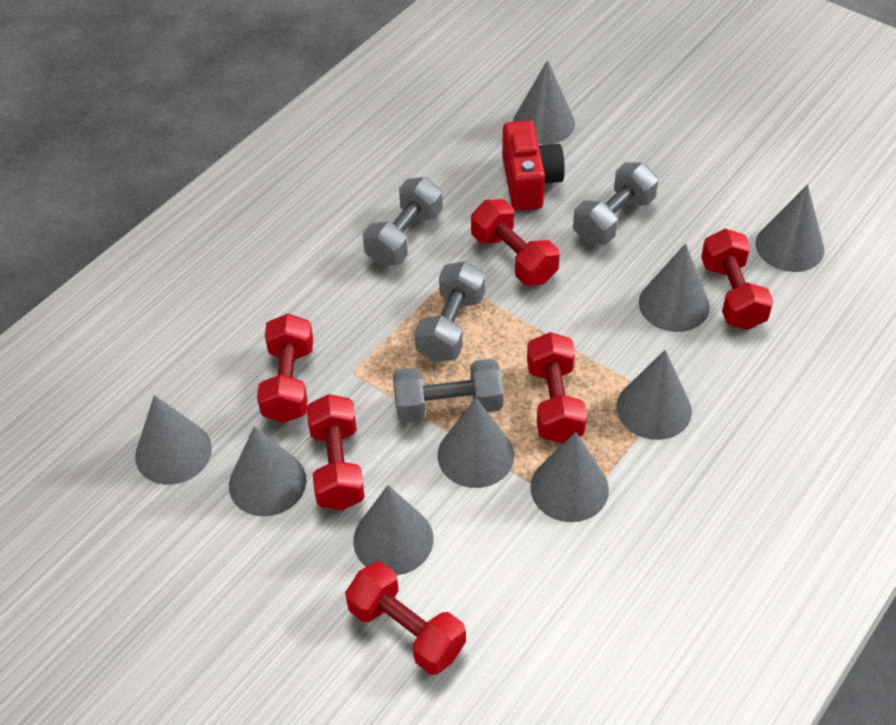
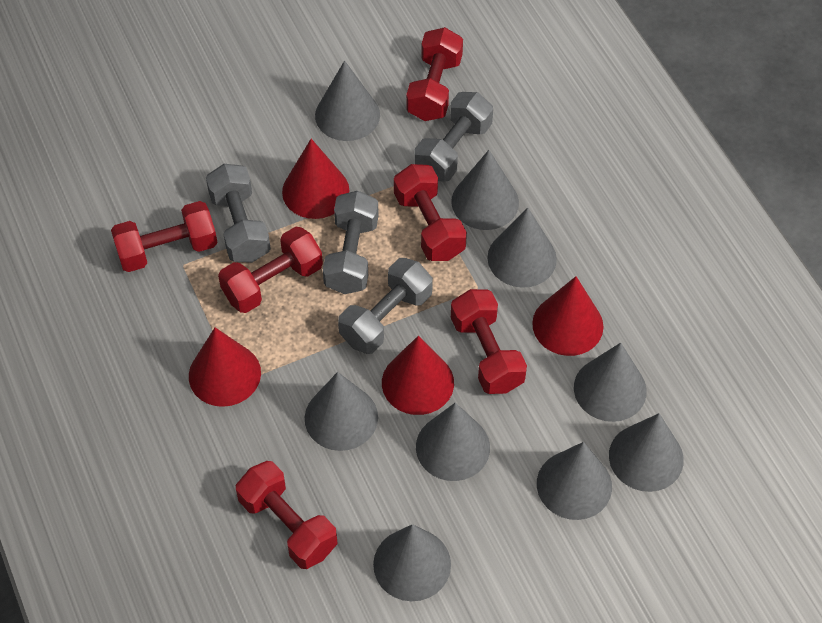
red camera: [502,120,565,211] = 1 -> none = 0
red cone: none = 0 -> [189,327,261,407] [282,139,350,219] [382,336,454,415] [532,276,604,356] = 4

